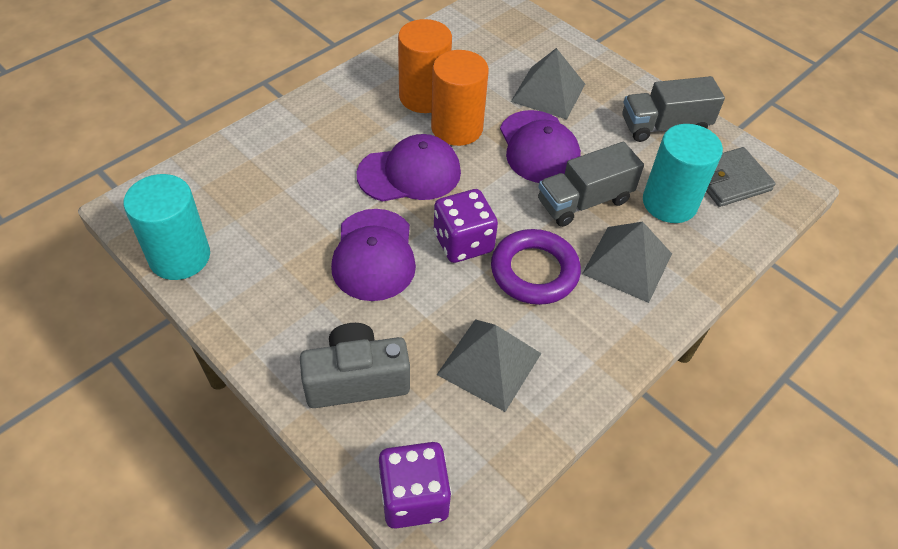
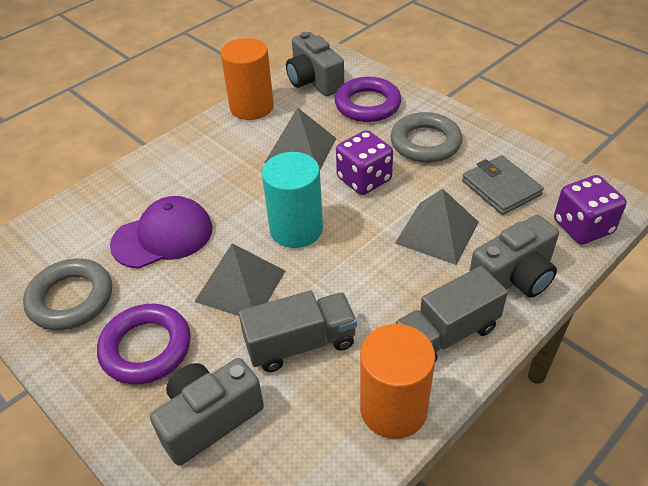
grey camera: [300,323,410,408] = 1 -> [150,358,264,466] [286,32,344,96] [470,215,559,297] = 3
grey ring: none = 0 -> [23,259,112,330] [391,112,462,163] = 2
purple cap: [331,209,416,301] [357,134,461,202] [500,110,581,183] = 3 -> [110,196,212,268] = 1
purple ring: [491,229,581,305] = 1 -> [97,304,191,385] [335,77,401,122] = 2
turquoise cylinder: [123,174,210,280] [643,124,723,223] = 2 -> [262,152,323,248] = 1

